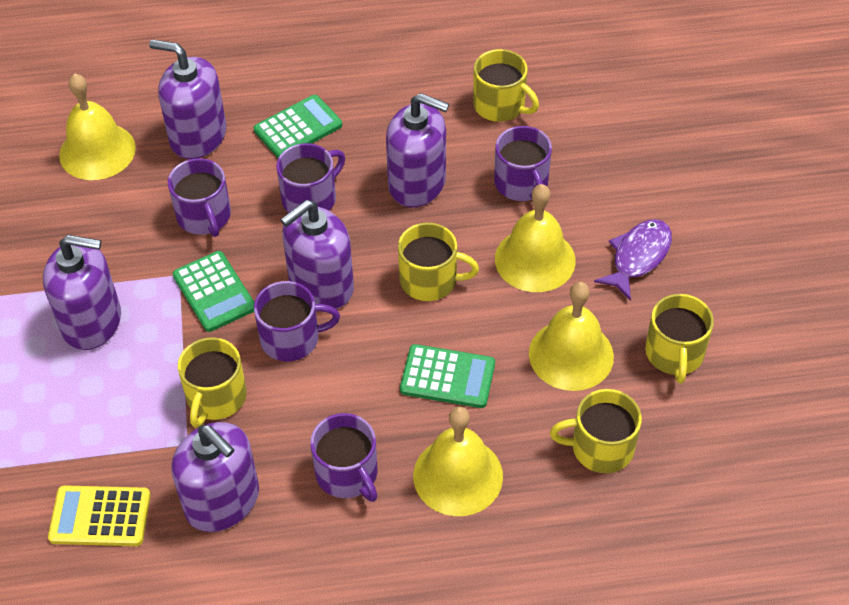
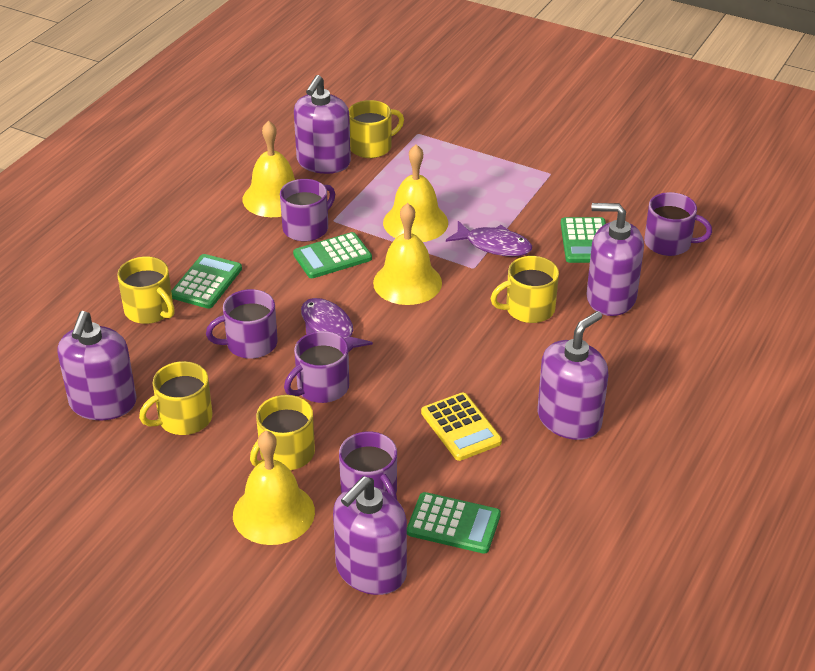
green calculator: [173,251,254,332] [254,95,342,158] [400,344,495,408] = 3 -> [171,254,242,309] [293,232,372,278] [407,492,501,554] [561,217,606,263] = 4
purple fish: [594,219,672,301] = 1 -> [301,298,373,352] [446,221,532,257] = 2

